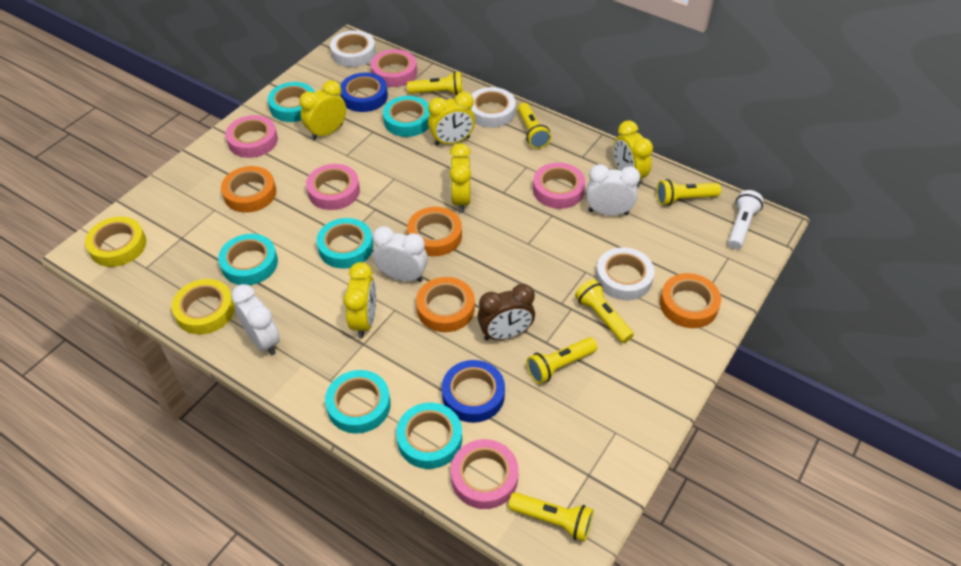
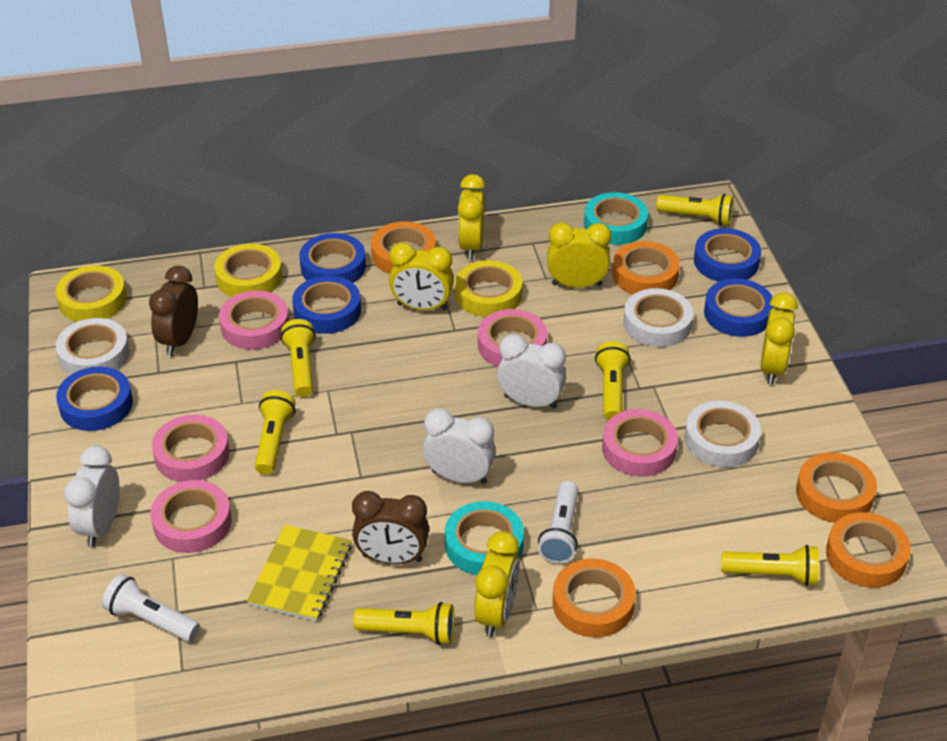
blue tape: [340,73,388,112] [442,360,505,423] = 2 -> [56,367,133,431] [292,276,361,334] [299,233,366,283] [694,228,761,282] [704,279,774,337] = 5
brown clock: [477,284,535,340] = 1 -> [149,266,198,356] [352,491,429,564] = 2
orange tape: [221,166,276,213] [407,207,462,256] [416,277,475,332] [660,273,721,328] = 4 -> [371,221,436,274] [553,559,636,637] [612,241,680,294] [796,453,877,523] [826,512,911,588] = 5
turquoise tape: [218,234,278,285] [268,82,315,122] [317,218,373,269] [325,370,391,434] [383,96,430,137] [396,403,462,469] = 6 -> [445,501,524,575] [584,192,648,245] = 2
white flashlight: [728,190,764,249] = 1 -> [102,574,200,642] [538,481,579,564] = 2
yellow notebook: none = 0 -> [247,525,352,621] = 1
yellow tape: [85,217,146,267] [172,279,235,334] = 2 -> [56,265,127,322] [214,244,282,297] [455,260,522,317] = 3

